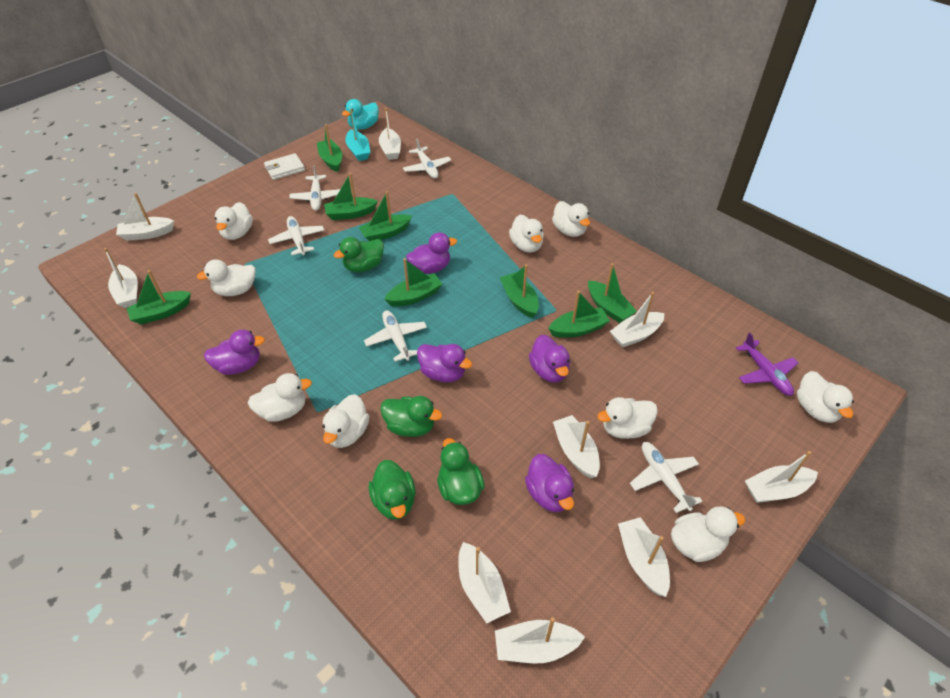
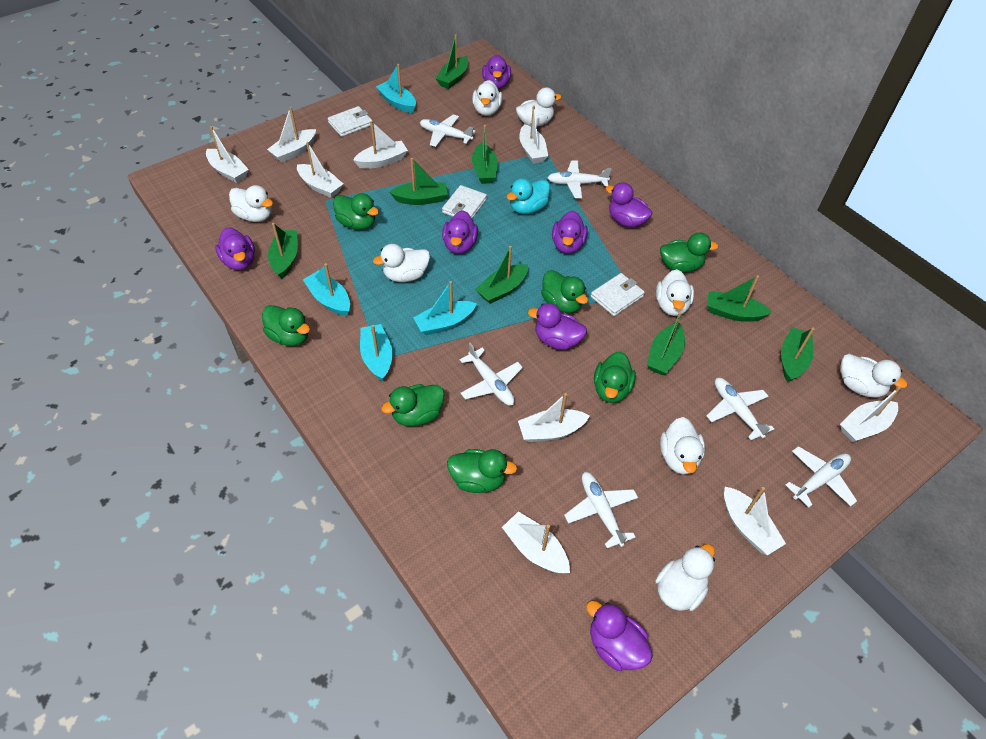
green duck: [334,237,384,272] [369,460,416,520] [380,396,442,437] [437,438,485,505] = 4 -> [262,305,310,346] [333,193,379,230] [381,384,445,426] [447,449,517,493] [541,270,588,313] [594,352,636,403] [660,232,718,273] = 7
purple duck: [204,330,265,375] [406,232,457,274] [417,344,472,382] [525,454,574,512] [529,335,570,383] = 5 -> [215,227,255,270] [442,210,478,254] [482,54,511,89] [528,303,587,350] [552,211,588,254] [586,601,653,671] [606,182,652,228] = 7
purple plane: [736,332,798,396] = 1 -> none = 0
turquoise boat: [345,109,370,161] = 1 -> [303,263,350,316] [360,324,393,381] [376,64,416,113] [413,281,477,335] = 4
white duck: [197,259,255,296] [215,202,253,240] [248,373,312,422] [322,394,369,448] [509,215,544,253] [552,201,590,237] [597,397,658,439] [671,506,745,562] [797,371,854,423] = 9 -> [229,185,273,222] [373,244,430,282] [472,80,503,116] [516,87,562,126] [655,544,715,611] [656,269,694,316] [660,417,705,475] [841,354,908,398] = 8
white plane: [268,216,324,255] [289,166,340,211] [364,311,427,362] [403,139,451,178] [630,442,703,513] = 5 -> [420,114,476,147] [460,343,523,406] [548,160,611,199] [564,472,638,548] [706,378,774,440] [786,446,857,508] = 6
white wallet: [264,153,305,180] = 1 -> [328,106,372,137] [442,185,487,218] [591,273,645,316] = 3

